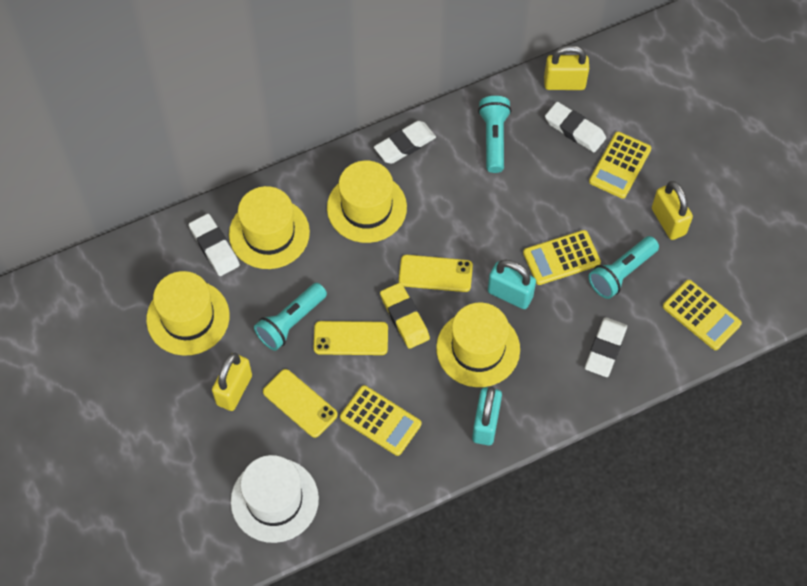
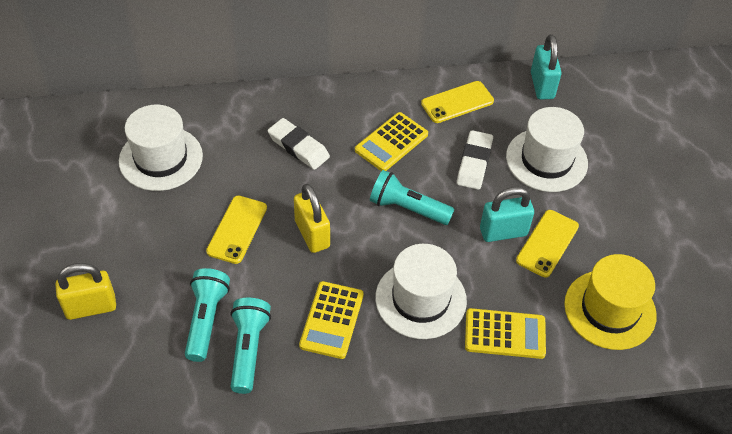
white eraser: [189,214,240,276] [374,121,436,164] [545,102,606,153] [585,317,627,377] = 4 -> [268,118,330,170] [457,130,493,190] = 2
white hat: [231,455,319,543] = 1 -> [119,105,203,191] [375,244,467,339] [506,107,588,192] = 3
yellow calculator: [340,385,421,456] [523,230,601,285] [589,132,651,199] [663,280,742,350] = 4 -> [299,281,364,359] [355,112,428,171] [465,308,546,359] = 3
yellow eraser: [380,283,430,349] = 1 -> none = 0
yellow hat: [146,271,230,356] [229,186,310,269] [327,160,407,243] [436,303,520,387] = 4 -> [564,254,657,350] = 1
yellow padlock: [212,353,252,411] [544,45,589,90] [652,181,693,240] = 3 -> [55,263,116,320] [294,184,330,253] = 2

